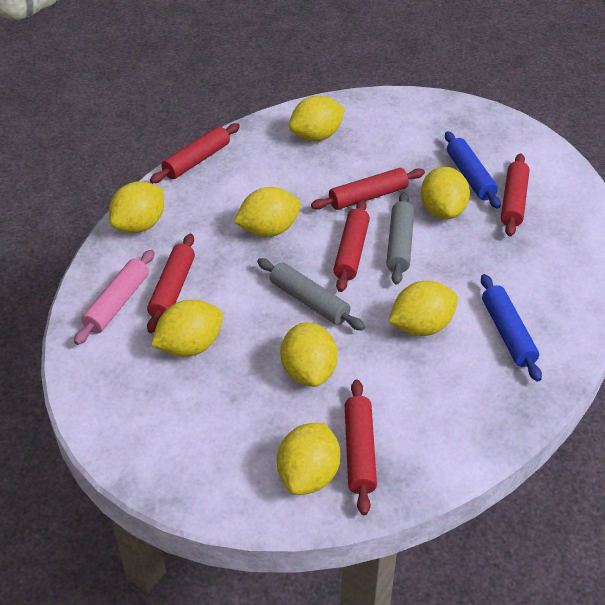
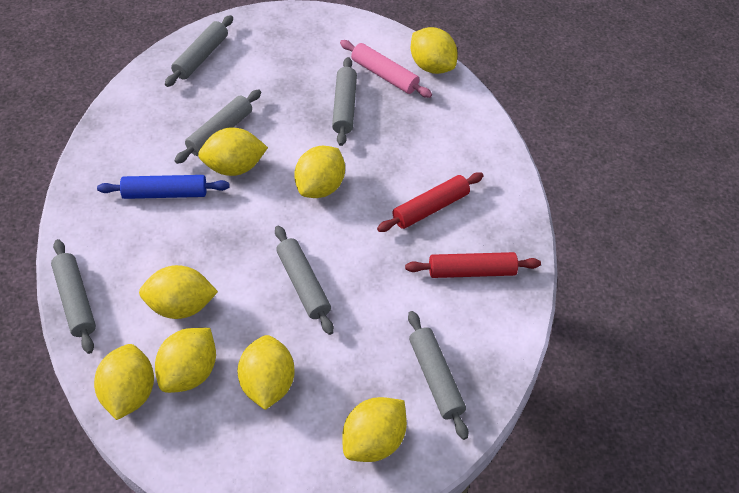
blue rolling pin: [445,131,501,209] [481,274,542,382] = 2 -> [97,175,230,199] = 1
grey rolling pin: [257,258,365,331] [386,192,414,285] = 2 -> [51,239,96,354] [165,15,233,87] [174,90,261,164] [275,226,334,335] [332,57,357,146] [408,311,468,440] = 6
red rolling pin: [147,234,195,333] [150,123,240,183] [311,168,425,210] [333,199,370,292] [345,379,377,515] [501,153,529,237] = 6 -> [377,172,484,232] [405,252,541,278] = 2

